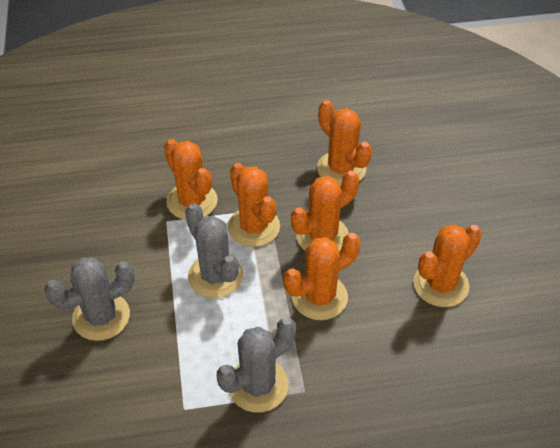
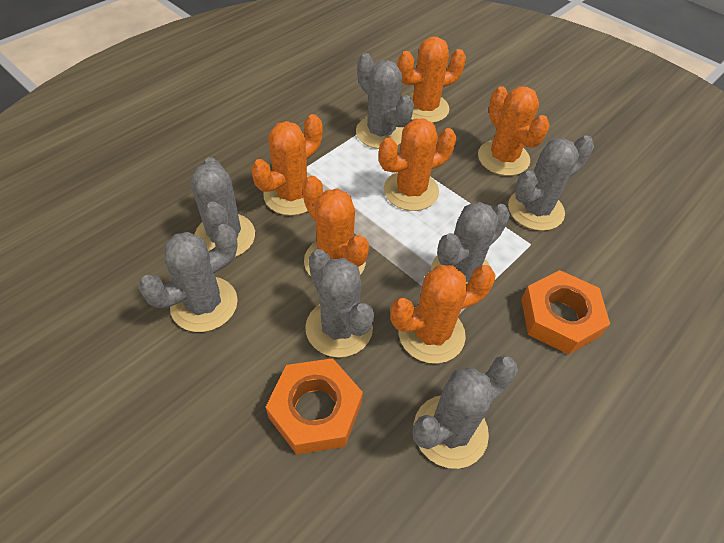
grey cactus: [44,257,135,341] [185,203,243,298] [217,317,296,413] = 3 -> [138,224,238,332] [190,157,255,257] [305,249,374,358] [356,53,414,149] [413,356,518,469] [431,202,510,284] [508,135,594,231] = 7
orange nut: none = 0 -> [266,358,363,455] [521,270,610,355] = 2

